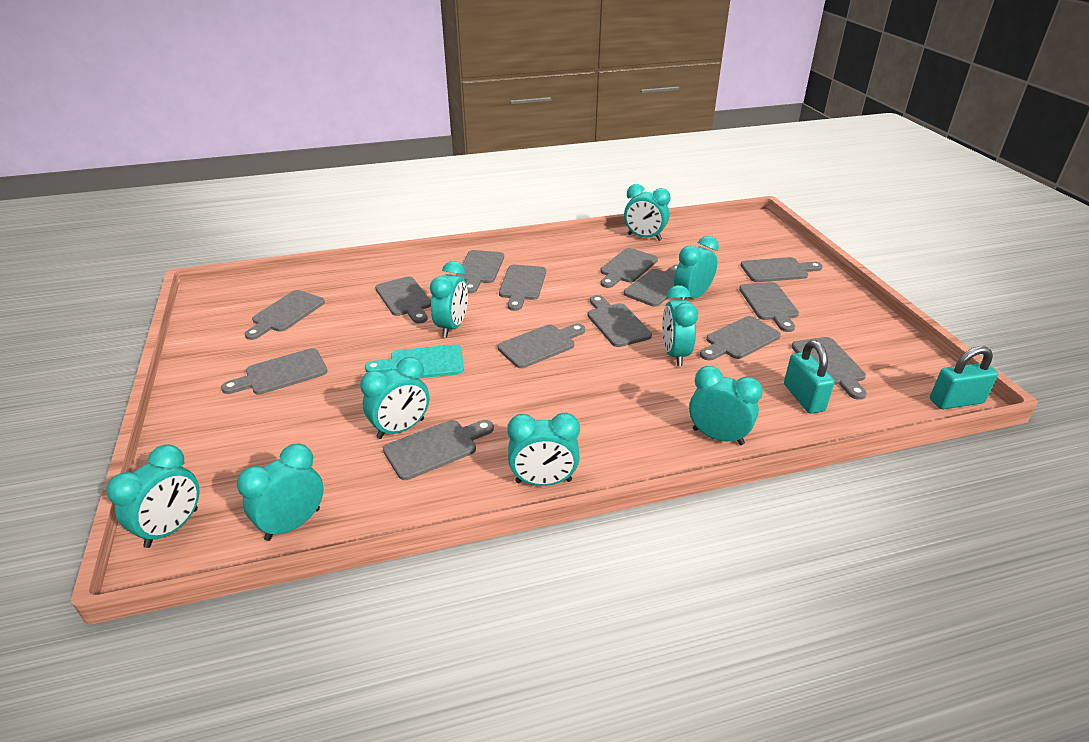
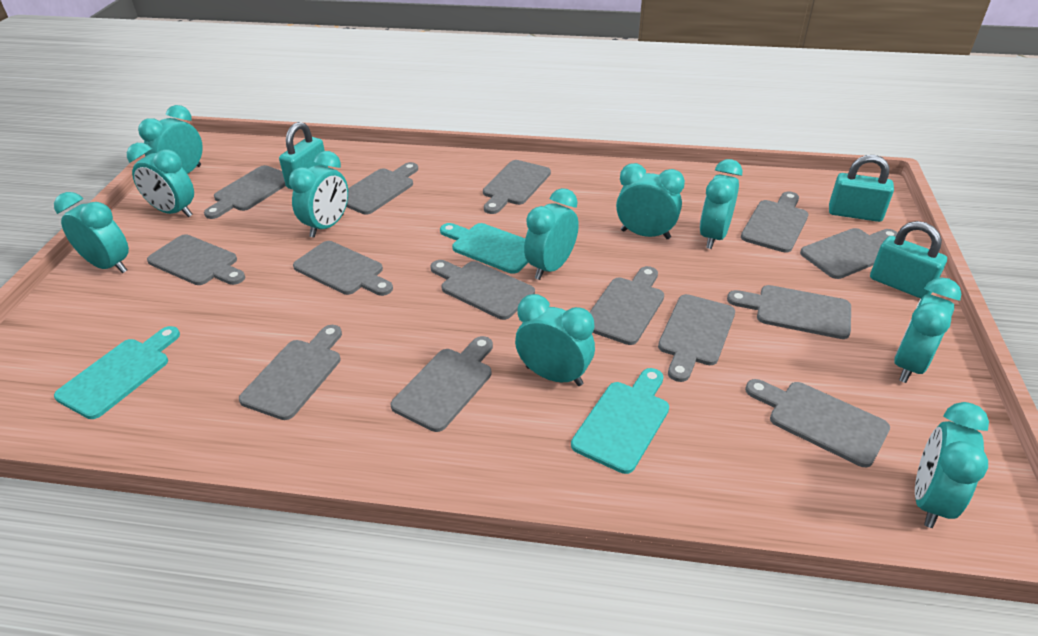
turquoise clock: [106,444,200,548] [237,444,324,541] [360,357,429,439] [430,261,468,337] [507,413,580,486] [624,184,671,241] [662,285,698,366] [674,236,719,300] [689,366,763,445] = 9 -> [54,192,129,273] [127,143,194,217] [138,105,203,174] [289,151,348,238] [515,294,595,386] [524,188,579,280] [616,163,685,239] [700,159,742,249] [894,277,961,383] [915,402,989,528] = 10
turquoise cutting board: [365,345,464,378] = 1 -> [54,326,180,419] [440,223,529,274] [571,368,669,474] = 3
turquoise padlock: [784,340,834,414] [930,346,998,409] = 2 -> [279,122,328,189] [829,155,894,222] [870,221,947,299] = 3

